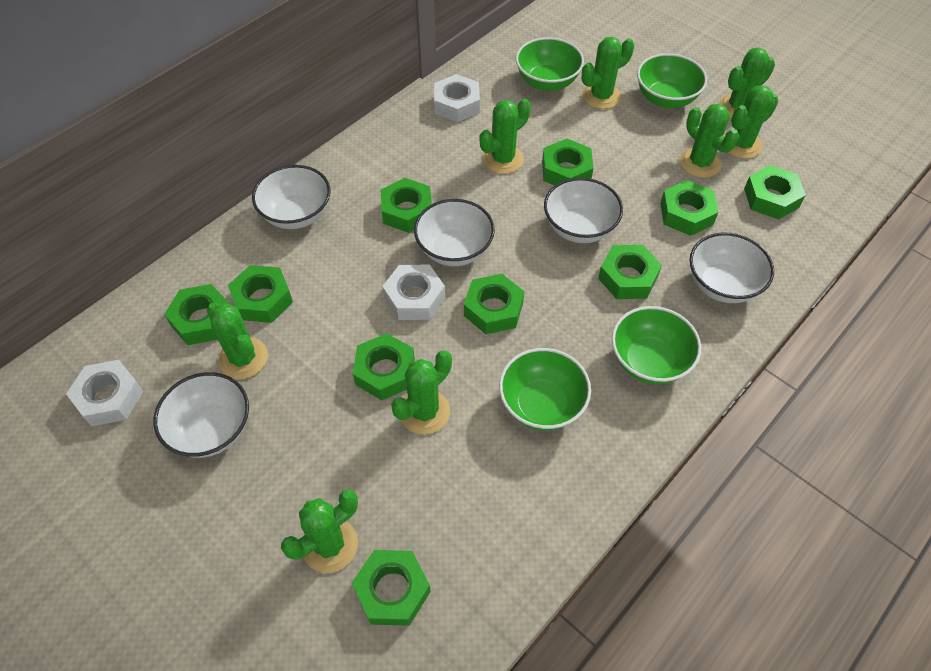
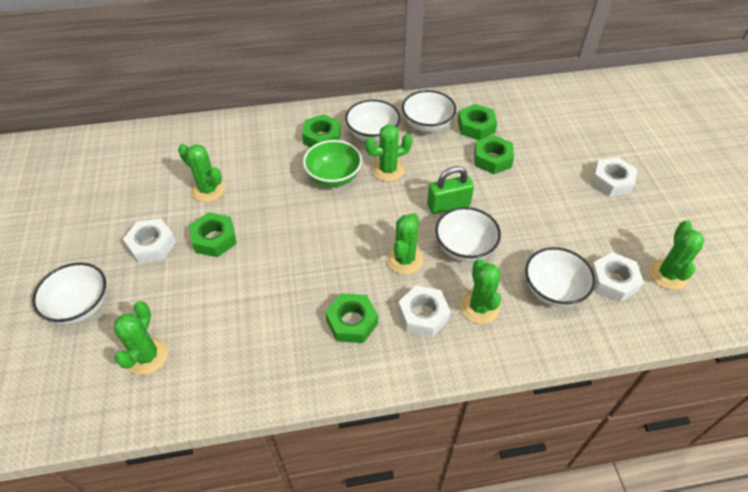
green bowl: [499,348,591,431] [516,37,584,91] [612,306,701,384] [637,53,707,108] = 4 -> [303,140,362,187] = 1
green cactus: [207,303,268,379] [281,489,358,573] [391,350,452,435] [480,99,531,174] [582,37,634,109] [680,104,739,178] [719,48,775,118] [723,85,779,159] = 8 -> [114,301,168,375] [178,144,225,202] [365,124,413,182] [386,213,423,274] [460,259,501,324] [649,220,705,290] = 6
green nut: [164,284,229,345] [228,265,293,323] [352,550,431,626] [353,333,415,400] [381,178,432,233] [464,274,525,334] [542,139,593,185] [598,245,662,299] [660,180,719,236] [744,165,806,220] = 10 -> [189,212,237,257] [302,114,341,147] [325,293,378,343] [458,104,497,140] [474,135,514,174] = 5
green padlock: none = 0 -> [427,166,474,214] = 1
white nut: [66,360,143,426] [382,265,445,320] [434,74,480,122] = 3 -> [123,219,176,263] [398,285,451,337] [591,157,637,197] [591,252,644,302] = 4

